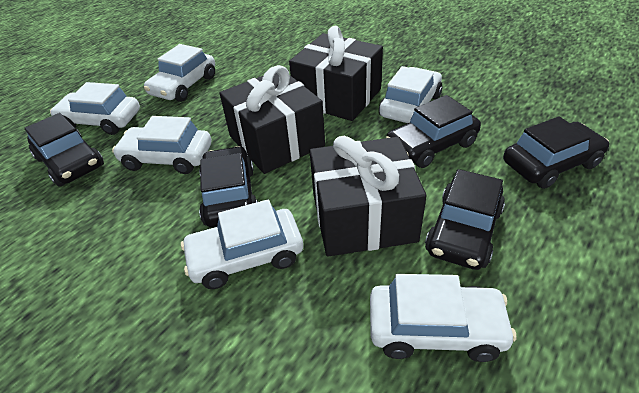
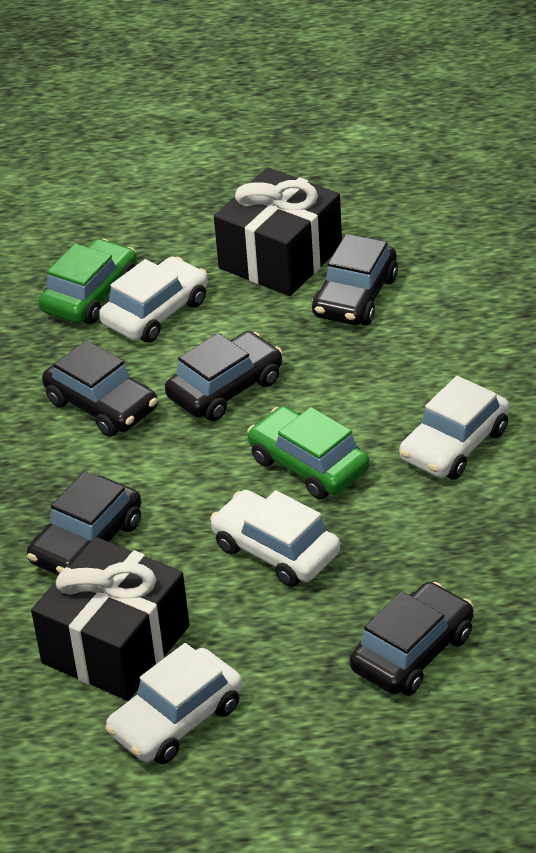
black gift: [219,65,325,174] [289,26,383,121] [310,136,427,257] = 3 -> [31,537,189,701] [214,167,342,296] = 2
green car: none = 0 -> [38,239,137,324] [247,406,370,499] = 2
white car: [50,82,140,135] [112,116,211,174] [144,44,215,102] [181,199,303,289] [370,274,517,362] [379,66,442,123] = 6 -> [99,257,208,343] [105,643,242,764] [210,490,340,587] [399,376,509,480] = 4

